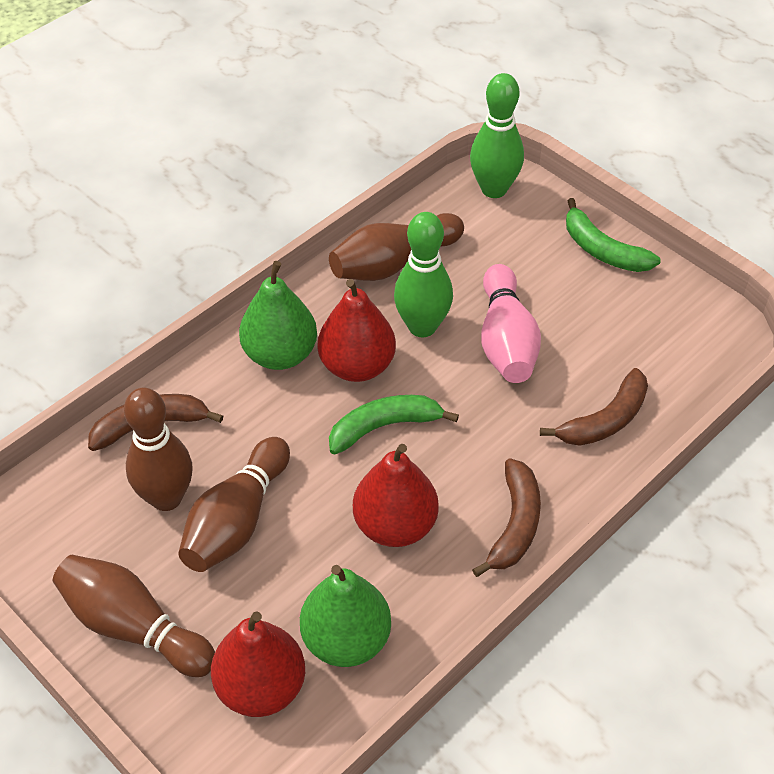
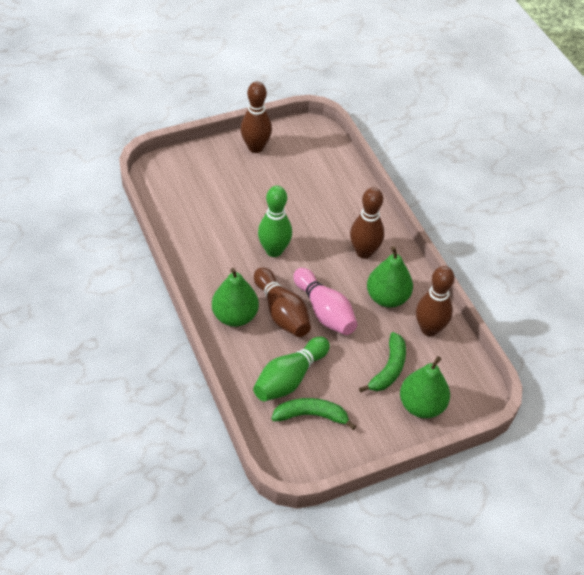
brown banana: [88,394,223,451] [472,458,541,577] [540,368,648,446] = 3 -> none = 0
green pear: [239,261,317,370] [300,565,391,667] = 2 -> [212,268,259,327] [367,246,413,308] [400,356,450,418] = 3
red pear: [211,612,305,717] [318,279,396,382] [353,444,439,547] = 3 -> none = 0

